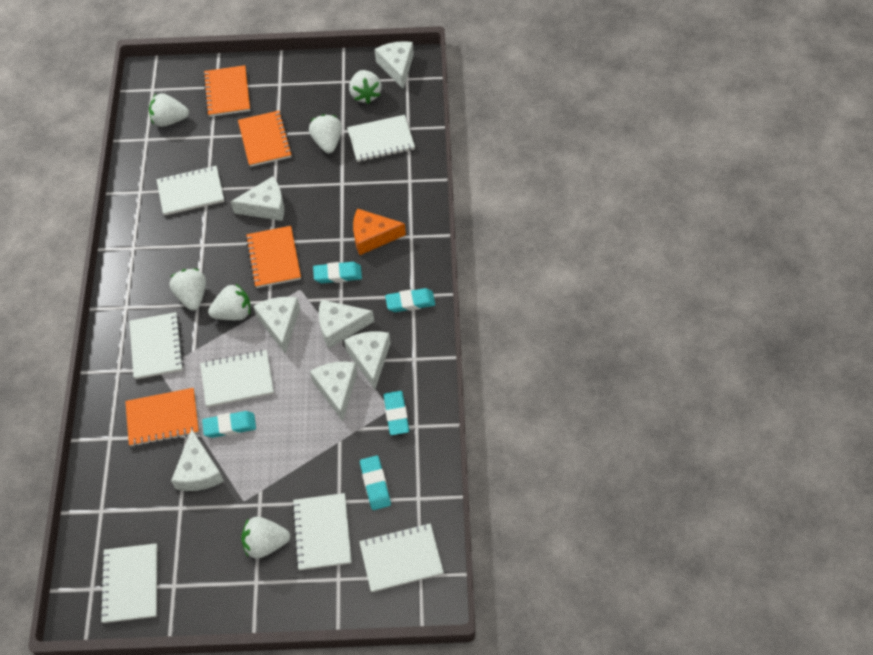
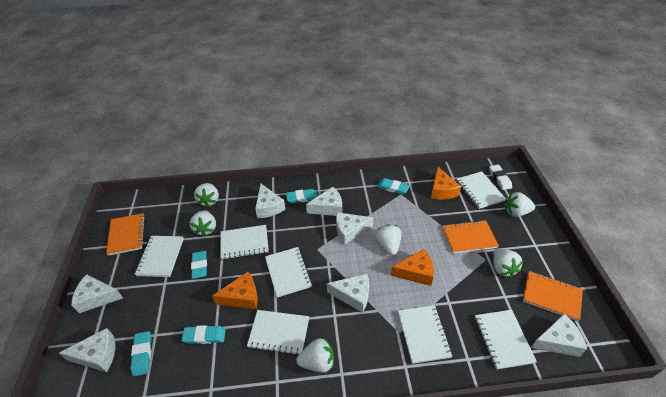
orange cheese: [353,209,406,255] = 1 -> [212,272,258,309] [391,249,434,286] [431,167,461,200] = 3
orange notebook: [125,388,199,447] [203,65,250,117] [238,111,292,167] [246,226,301,288] = 4 -> [106,213,145,256] [442,220,499,253] [523,271,583,321] = 3
white eraser: none = 0 -> [489,165,512,190] = 1

